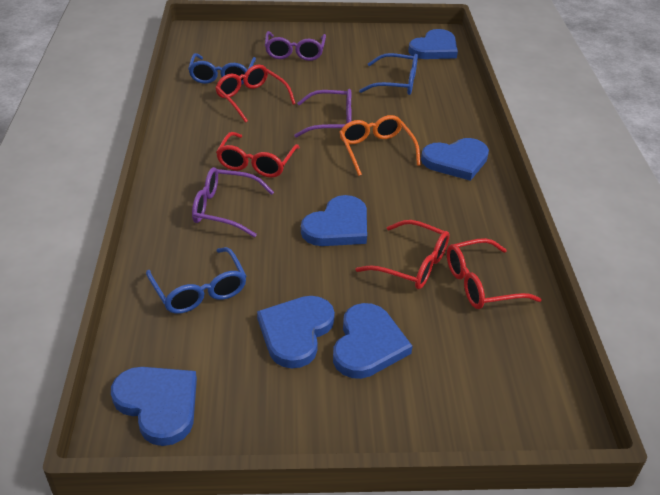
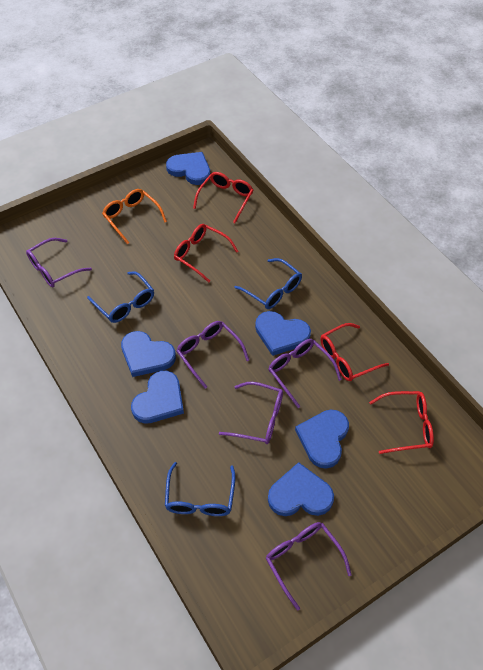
purple glasses: [192,167,274,237] [265,31,326,61] [294,89,352,138] = 3 -> [26,238,92,287] [177,321,249,389] [219,382,283,444] [266,522,352,611] [269,339,342,408] = 5

